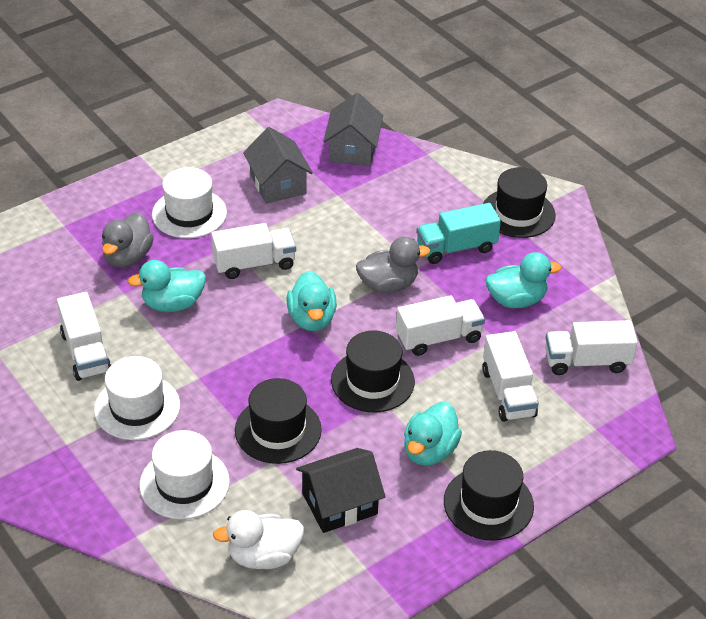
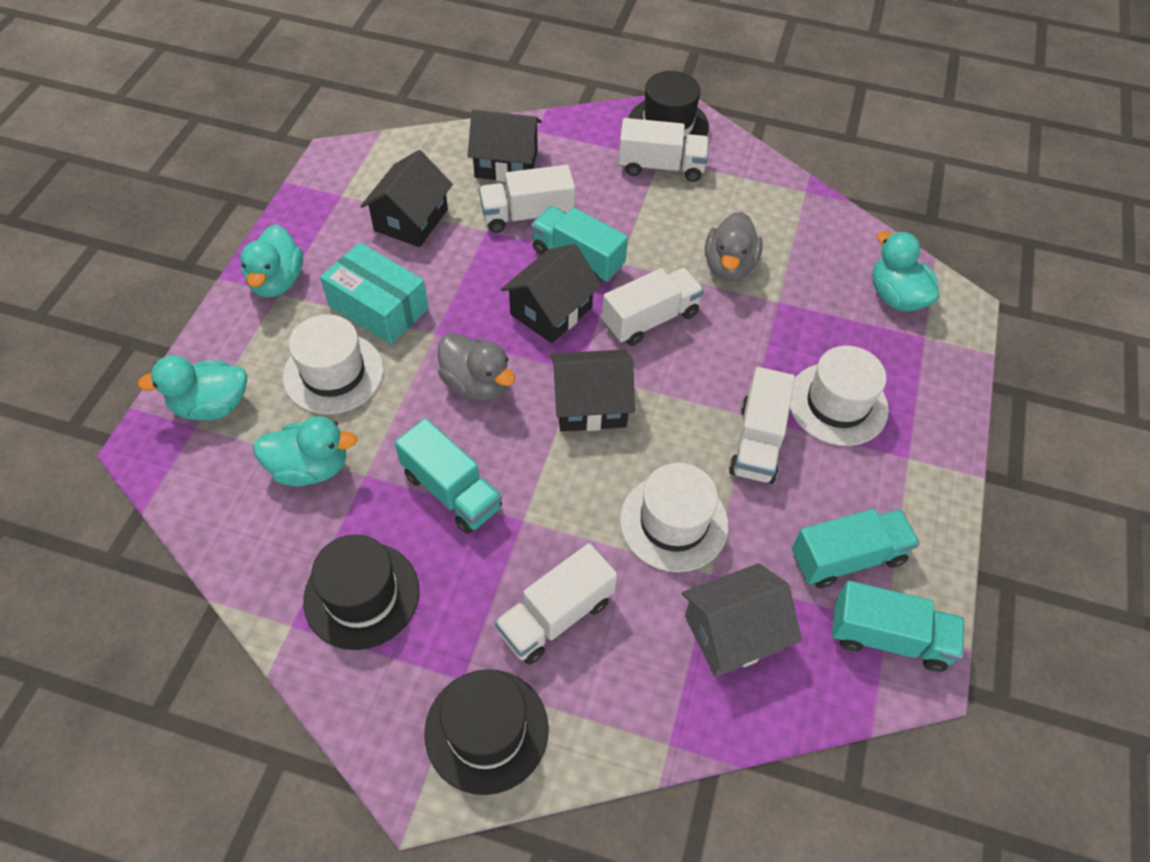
black hat: [235,378,322,464] [331,330,415,412] [444,450,534,541] [483,167,556,238] = 4 -> [303,534,419,650] [424,669,549,795] [629,71,709,151] = 3
black house: [296,448,385,533] = 1 -> [361,150,453,247] [468,110,542,182] [501,244,602,343] [550,349,635,432] = 4
grey house: [243,127,313,203] [323,93,383,166] = 2 -> [682,563,802,677] = 1
turquoise box: none = 0 -> [320,242,429,344] = 1
turquoise truck: [416,203,501,264] = 1 -> [395,418,502,534] [531,206,628,282] [792,509,920,588] [832,581,964,672] = 4
white duck: [213,510,304,569] = 1 -> none = 0

